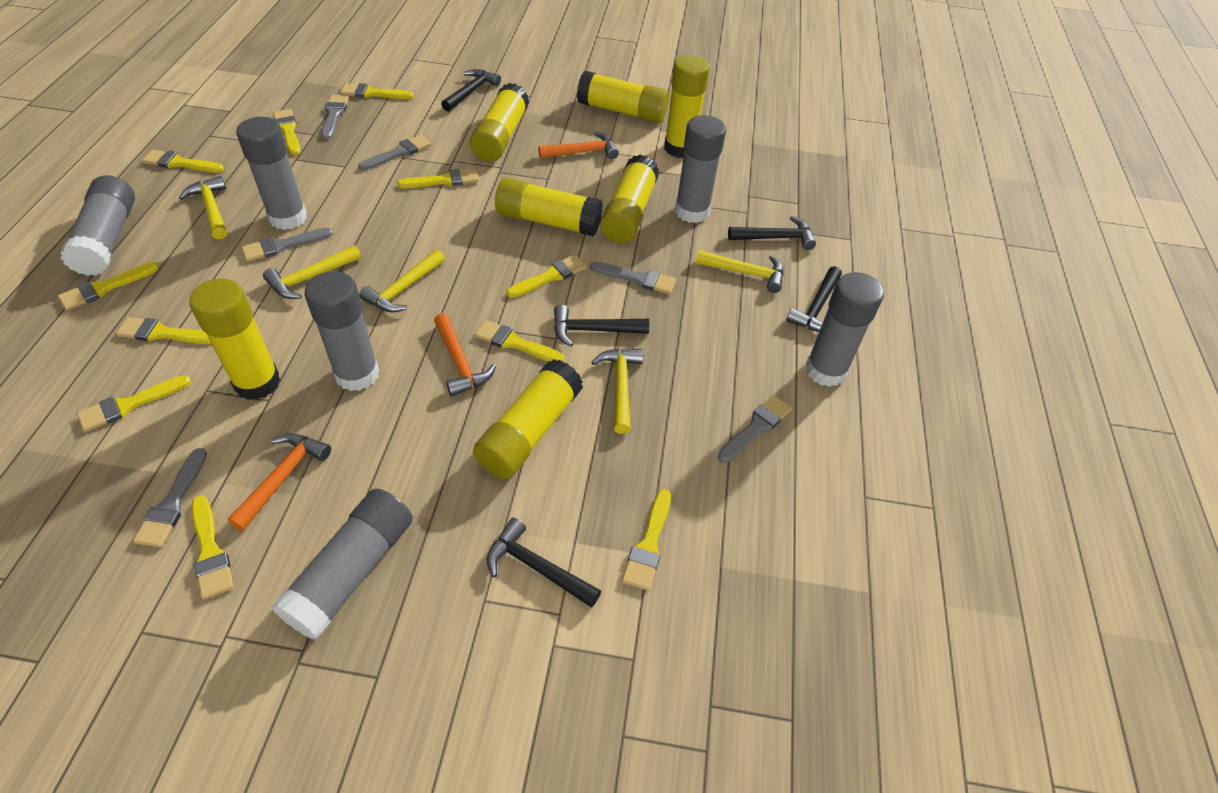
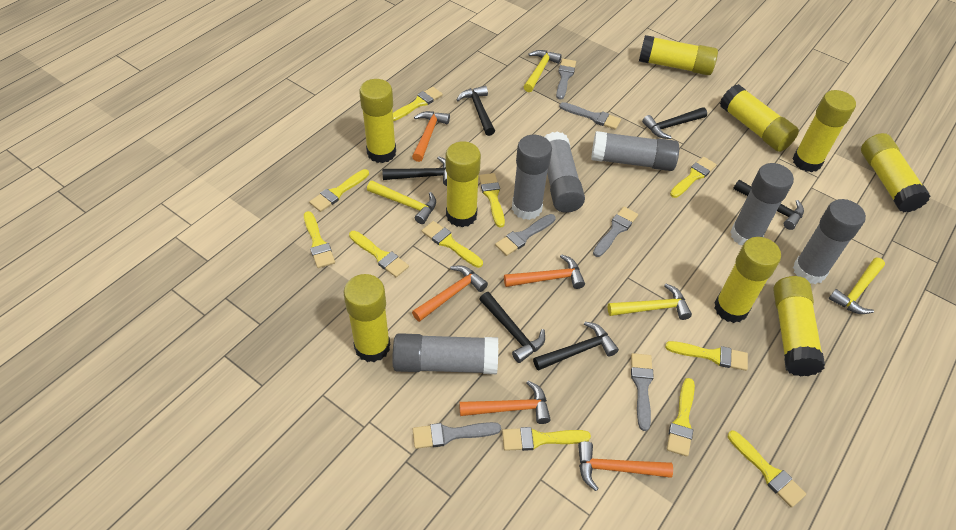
black hammer: [441,69,501,112] [487,518,601,608] [554,305,649,347] [728,216,816,250] [786,266,842,332] = 5 -> [382,156,447,186] [456,86,495,136] [479,292,545,363] [533,322,619,371] [642,107,707,139] [733,180,804,230] = 6
orange hammer: [227,433,331,531] [434,313,496,396] [538,131,619,159] = 3 -> [412,111,450,162] [412,265,488,322] [459,380,551,424] [504,254,585,289] [578,441,673,491] = 5
yellow glue stick: [189,279,280,400] [470,83,529,162] [473,359,583,479] [495,177,603,236] [577,71,669,123] [600,154,659,243] [664,55,710,158] = 7 -> [344,274,390,362] [359,79,396,163] [446,141,481,227] [639,35,718,75] [714,237,781,323] [720,84,799,152] [773,276,825,376] [792,90,856,172] [861,133,930,212] = 9
yellow hammer: [179,176,227,240] [263,245,361,299] [359,249,445,313] [592,349,643,434] [696,250,784,293] = 5 -> [367,181,436,224] [524,50,562,92] [608,284,692,320] [829,258,885,314] = 4

